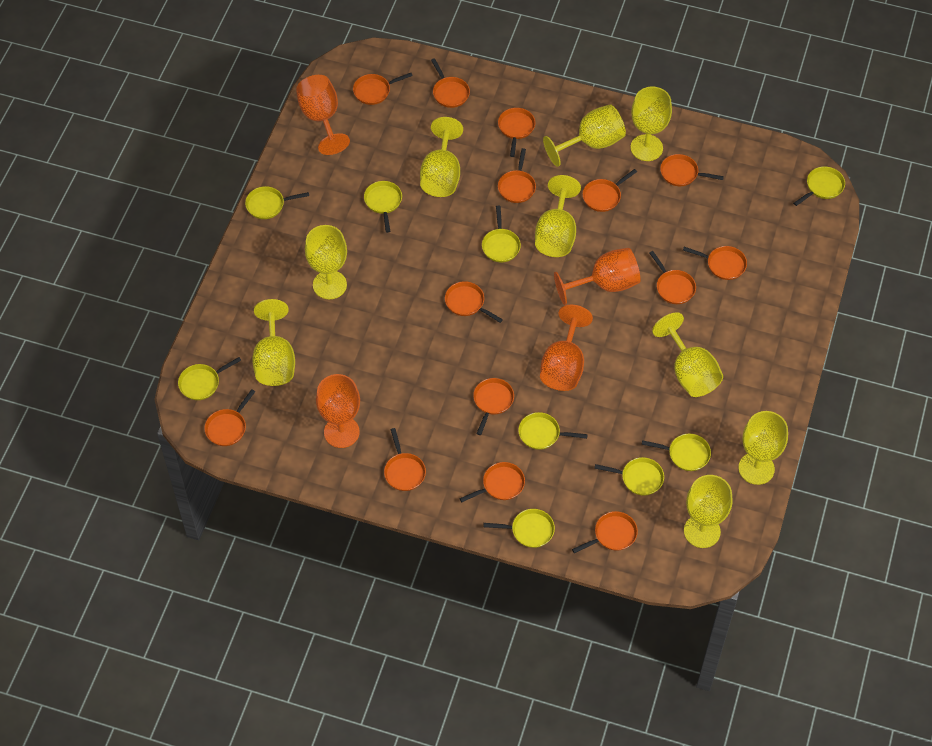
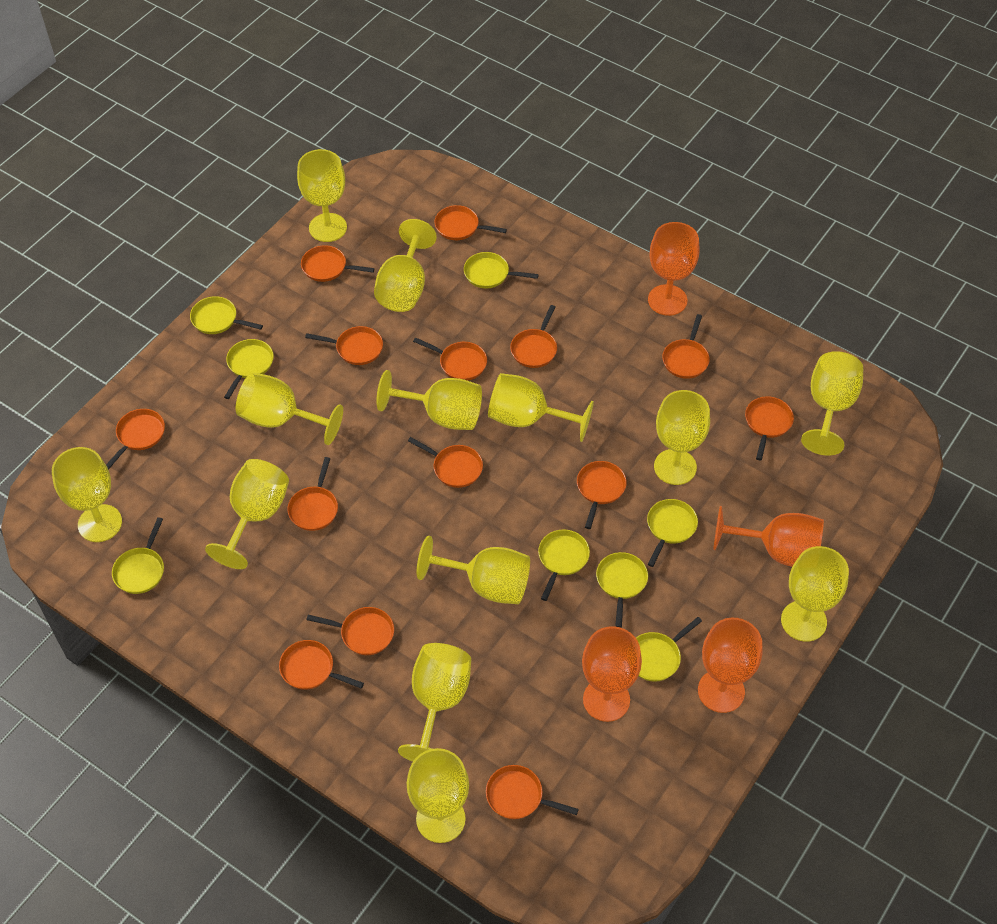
yellow goblet: [252,299,295,386] [305,225,347,299] [420,117,463,197] [535,175,581,257] [543,104,626,167] [631,87,672,161] [652,312,723,397] [684,475,733,548] [738,411,788,485] = 9 -> [52,447,122,542] [205,459,289,569] [236,373,343,445] [297,149,347,242] [374,219,437,312] [376,370,482,430] [398,643,471,762] [407,748,469,843] [417,536,530,604] [488,373,594,442] [654,390,710,485] [781,546,849,642] [801,351,863,456] = 13
yellow pan: [178,357,241,400] [245,186,309,219] [364,181,402,233] [482,206,521,262] [483,509,555,548] [518,412,588,450] [594,457,664,496] [642,434,711,471] [793,166,845,206] = 9 -> [112,517,164,594] [190,296,263,334] [224,339,274,399] [464,252,539,288] [538,529,590,601] [596,552,648,628] [636,617,702,682] [647,499,698,567] = 8

